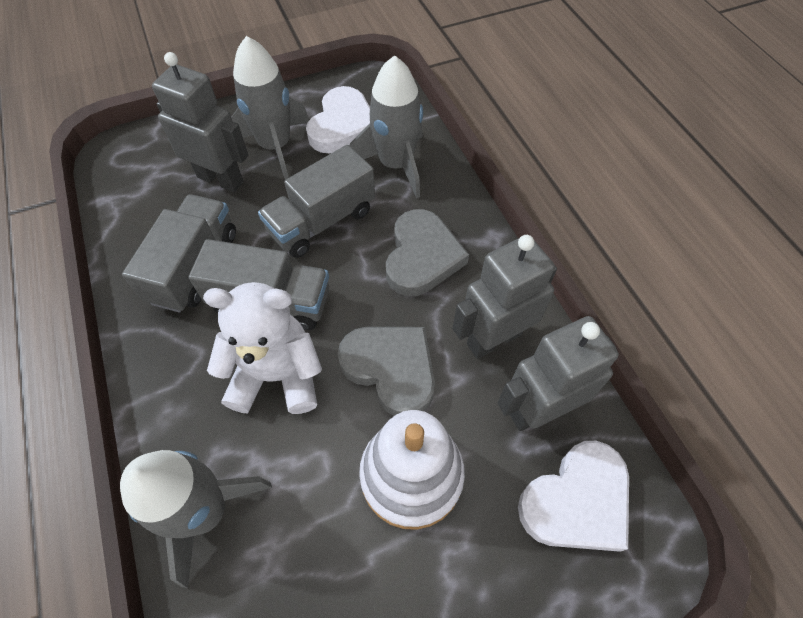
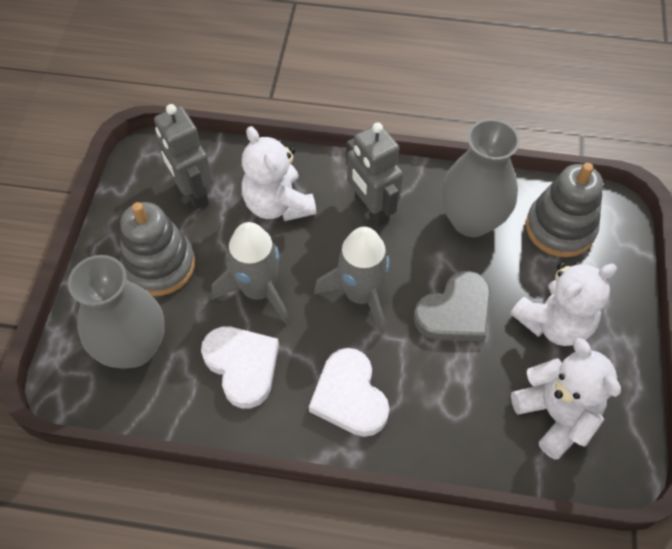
grey heart: [338,327,435,416] [386,209,469,296] = 2 -> [413,271,491,342] = 1
grey robot: [152,52,248,192] [453,235,557,359] [498,316,619,431] = 3 -> [154,104,213,209] [346,122,403,227] = 2
grey rocket: [120,450,272,588] [231,36,309,180] [350,55,423,198] = 3 -> [212,222,289,324] [314,227,390,334] = 2
grey stacking toy: none = 0 -> [120,202,195,296] [526,163,603,257] = 2
grey truck: [122,194,236,312] [189,239,329,330] [258,145,375,258] = 3 -> none = 0
grey vase: none = 0 -> [68,255,165,369] [441,119,520,237] = 2
white stacking toy: [359,410,465,530] = 1 -> none = 0
white teddy bear: [203,282,322,414] = 1 -> [242,126,316,221] [511,262,617,346] [511,338,621,459] = 3

